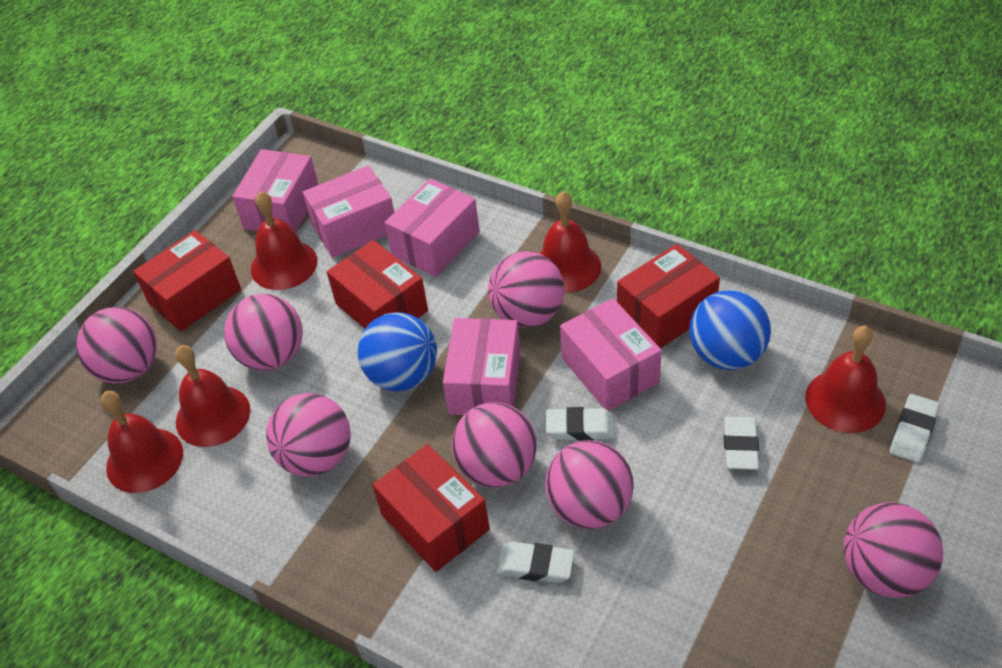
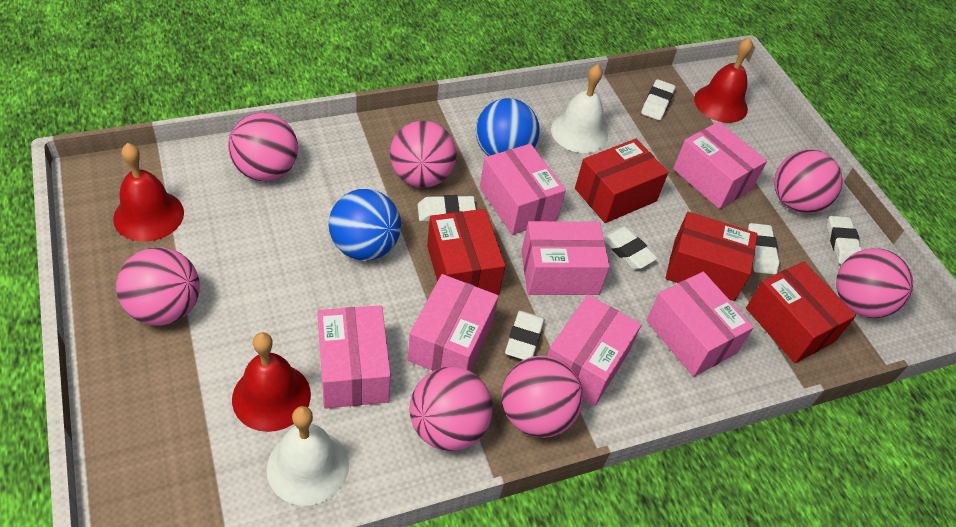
pink box: [232,149,319,233] [303,165,394,258] [384,179,480,277] [443,318,521,415] [560,298,662,411] = 5 -> [317,305,391,409] [408,274,498,371] [480,144,566,235] [521,221,610,295] [547,295,641,406] [646,272,754,377] [673,122,767,209] = 7
red bell: [101,391,183,493] [175,345,250,447] [251,191,317,290] [539,191,601,293] [805,326,886,433] = 5 -> [113,143,184,242] [232,332,311,432] [694,38,753,123] = 3
white bell: none = 0 -> [267,406,349,506] [551,64,608,153] = 2
white eraser: [497,542,575,583] [546,407,616,441] [724,416,759,470] [890,394,939,463] = 4 -> [418,195,476,221] [505,311,544,360] [603,226,658,269] [641,79,675,120] [748,223,779,275] [827,216,862,264] = 6

